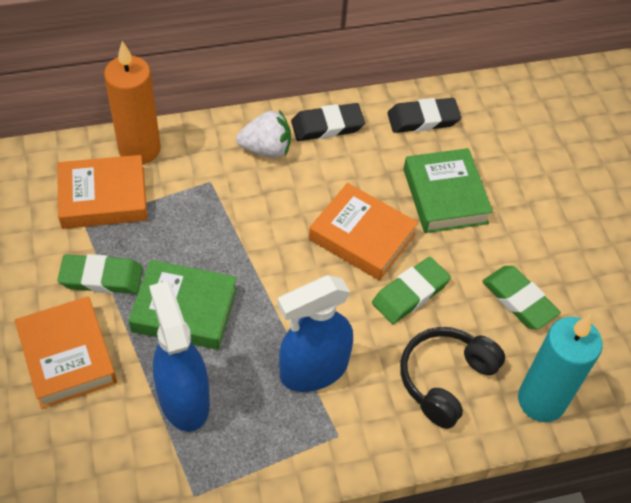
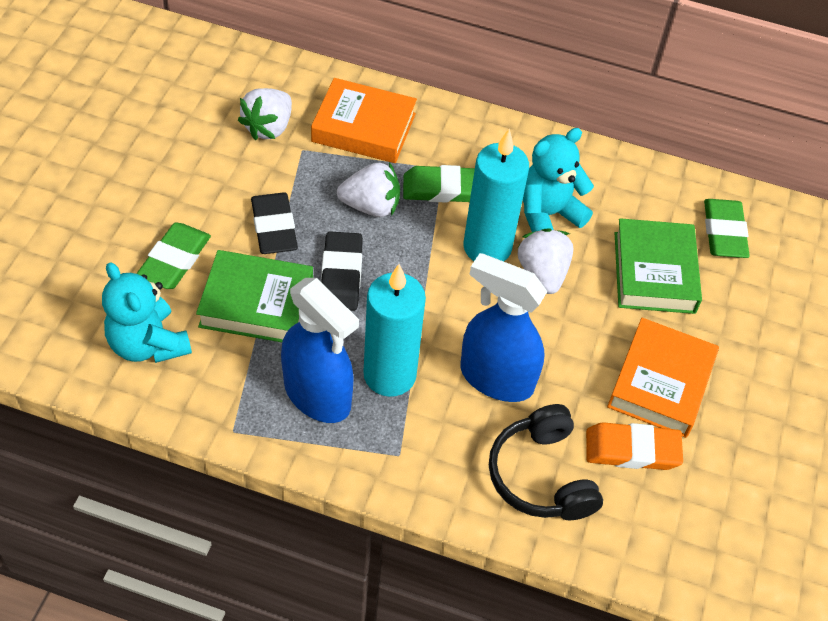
orange book: [15,297,117,409] [57,155,147,229] [309,183,418,281] = 3 -> [311,78,417,163] [607,318,719,438] = 2
orange candle: [104,41,161,164] = 1 -> none = 0
orange eraser: none = 0 -> [586,422,683,470] = 1
turquoise candle: [518,315,603,422] = 1 -> [363,264,426,397] [464,129,529,261] = 2
turquoise teddy bear: none = 0 -> [102,262,192,363] [523,128,594,232] = 2
white strawberry: [236,110,291,158] = 1 -> [238,88,292,140] [337,162,400,217] [518,228,573,294] = 3

